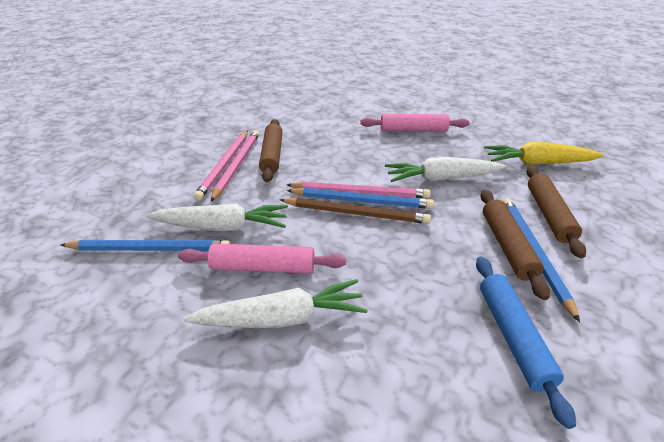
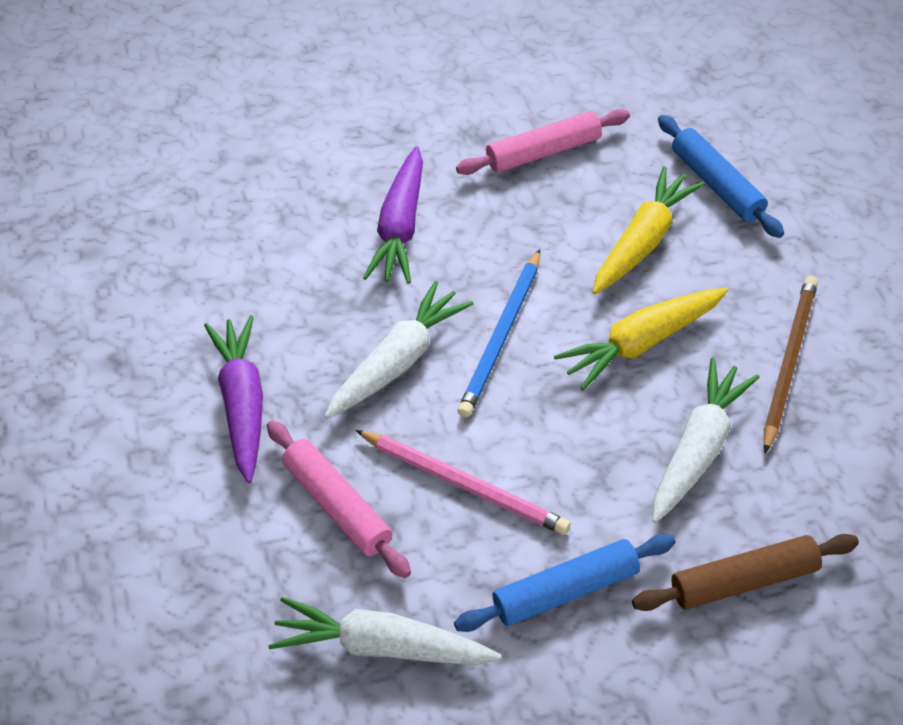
blue pencil: [61,240,230,251] [287,188,434,209] [503,198,580,322] = 3 -> [457,249,540,417] = 1
blue rolling pin: [476,256,576,429] = 1 -> [454,534,675,632] [658,115,784,238] = 2
brown rolling pin: [259,119,283,182] [480,190,550,300] [526,166,586,258] = 3 -> [632,534,859,611] = 1
pink pencil: [194,131,248,201] [211,130,259,202] [287,181,431,198] = 3 -> [355,430,570,535] = 1
purple carrot: none = 0 -> [204,315,263,483] [363,146,423,284] = 2
yellow carrot: [484,142,604,165] = 1 -> [554,287,728,391] [593,166,704,294] = 2

